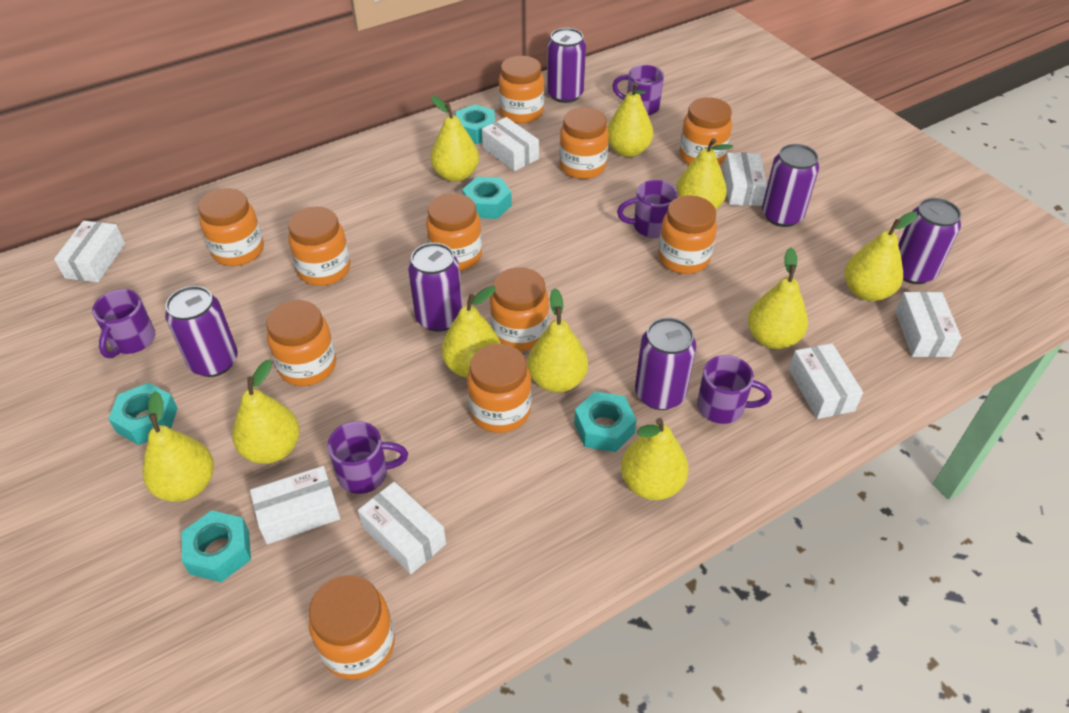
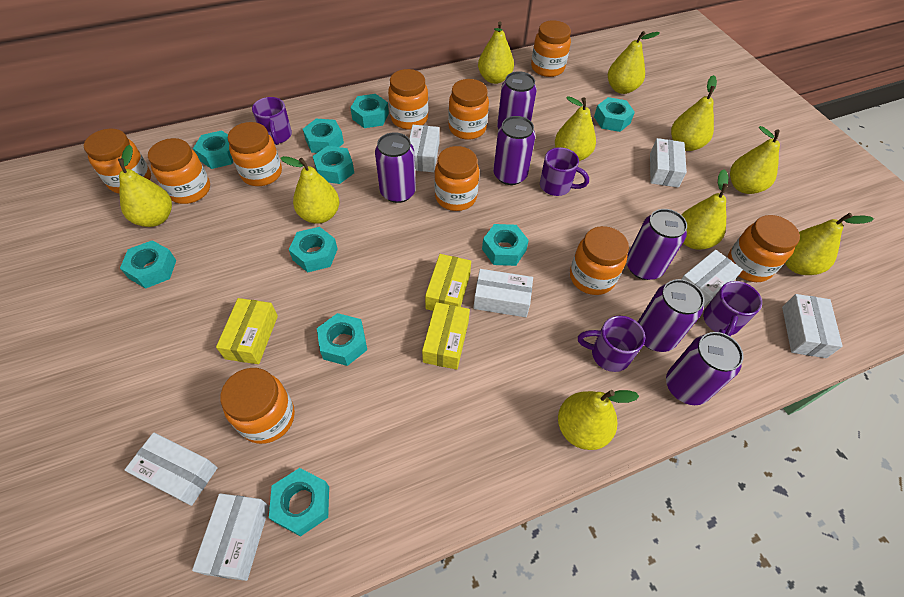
orange jar: [198,188,264,266] [266,300,336,386] [288,206,350,286] [309,575,395,680] [426,193,482,271] [467,344,531,433] [490,267,549,351] [499,56,544,124] [559,107,609,179] [658,195,717,274] [679,97,732,165] = 11 -> [84,129,151,193] [148,138,210,204] [220,368,295,444] [228,122,282,186] [388,69,428,129] [434,146,479,211] [448,79,489,140] [531,21,571,77] [570,226,629,295] [728,215,800,282] = 10
purple mug: [92,289,156,358] [327,421,408,494] [612,65,664,116] [617,180,678,238] [697,355,772,424] = 5 -> [252,97,292,145] [540,147,589,196] [578,316,645,372] [703,281,762,336] = 4
turquoise nut: [108,383,178,445] [181,510,251,582] [456,104,495,144] [462,177,512,219] [574,391,637,452] = 5 -> [120,240,176,289] [193,130,233,169] [269,468,329,537] [289,227,338,272] [303,119,344,153] [313,146,354,184] [317,313,367,366] [350,94,389,128] [482,224,529,266] [594,97,635,132] = 10
yellow box: none = 0 -> [216,298,278,364] [422,302,470,370] [425,254,471,311] = 3

